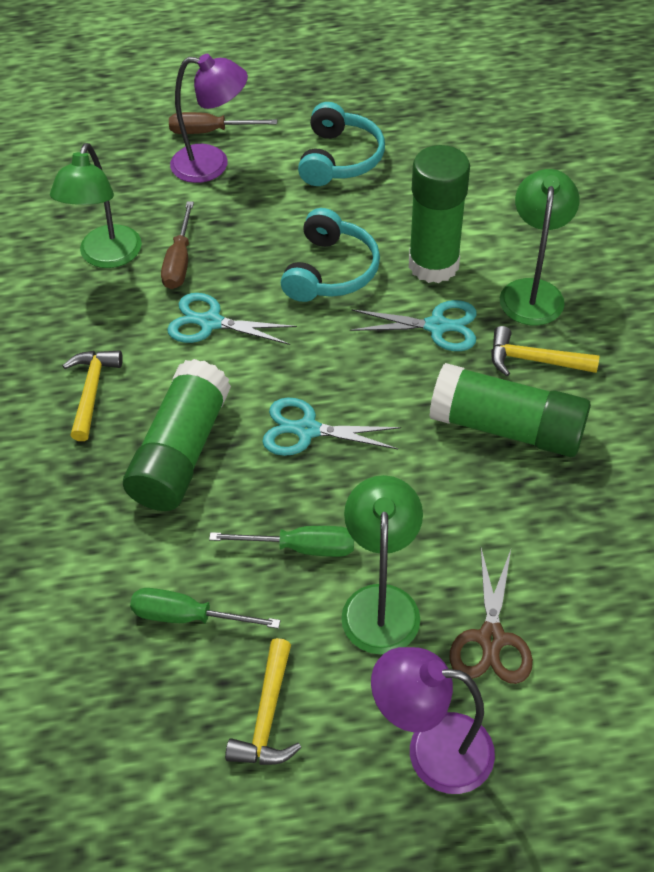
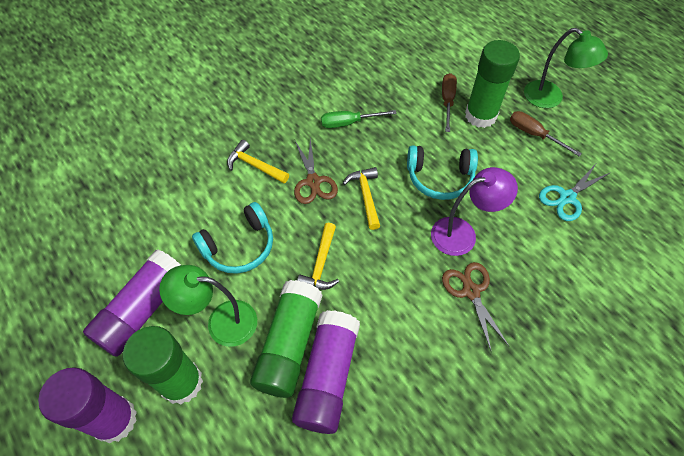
brown scissors: [450,548,533,684] = 1 -> [294,138,338,204] [442,262,509,351] = 2
green lamp: [50,143,142,268] [341,475,423,655] [500,169,580,325] = 3 -> [159,265,257,347] [524,28,608,108] = 2
green screwdriver: [130,588,281,629] [209,526,354,557] = 2 -> [321,110,397,128] = 1
purple glue stick: none = 0 -> [38,367,137,443] [83,250,181,357] [292,310,360,434] = 3
purple lamp: [170,54,248,183] [371,647,495,794] = 2 -> [431,167,518,256] = 1
turquoise scissors: [167,293,297,345] [262,397,401,456] [350,300,477,351] = 3 -> [539,164,611,221] = 1

